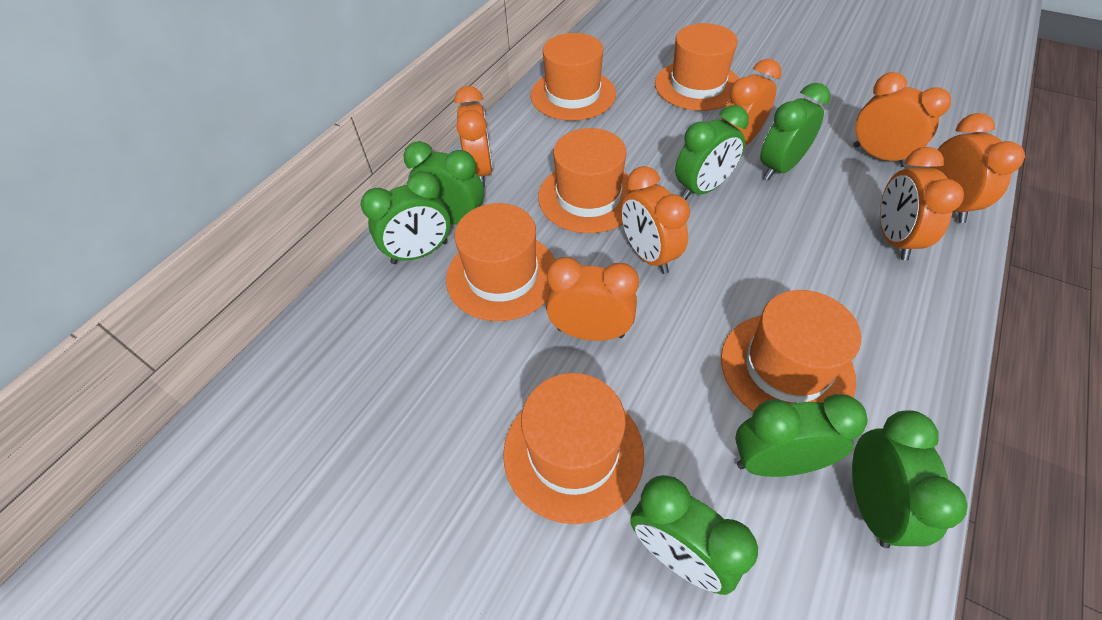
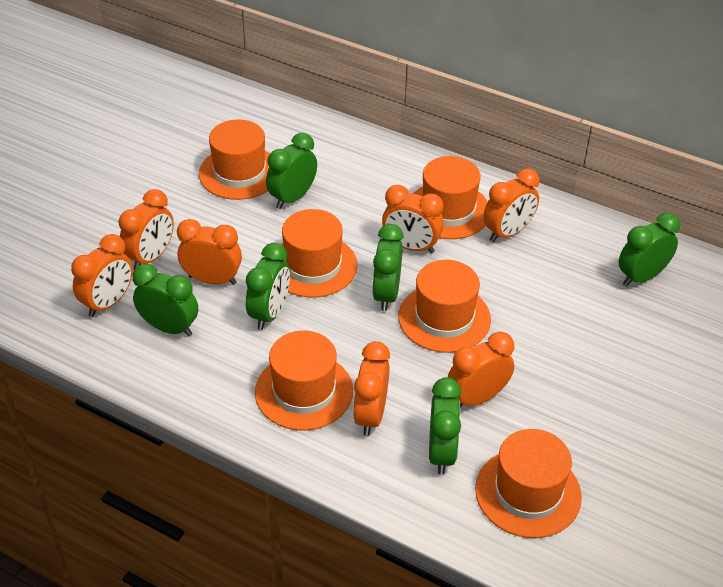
green clock: [361,172,450,264] [404,141,484,224] [630,475,758,595] [675,105,749,200] [735,394,867,477] [760,83,830,180] [852,410,967,548] = 7 -> [132,264,198,337] [246,243,290,330] [266,133,317,209] [372,224,404,311] [429,377,461,475] [619,213,680,287] = 6

